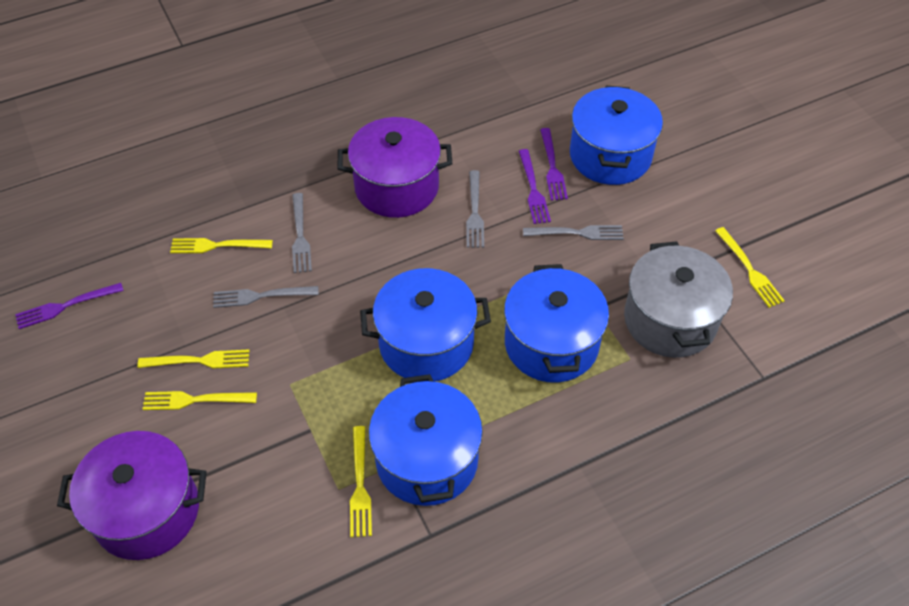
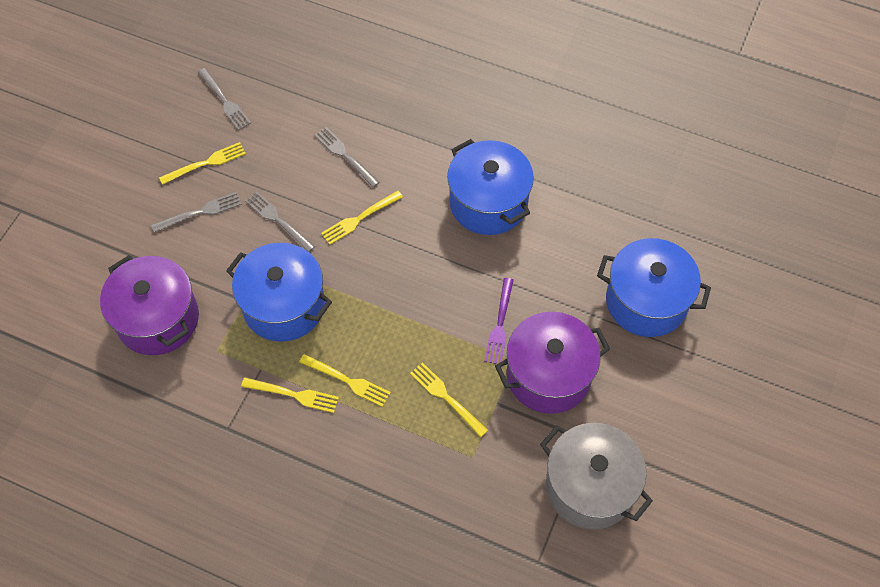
blue pot: [360,268,491,382] [369,374,483,506] [504,264,609,383] [570,86,663,185] = 4 -> [226,243,332,342] [447,139,534,235] [597,238,711,337] = 3
purple fork: [15,283,124,329] [519,149,551,224] [540,128,568,200] = 3 -> [485,278,514,364] = 1

